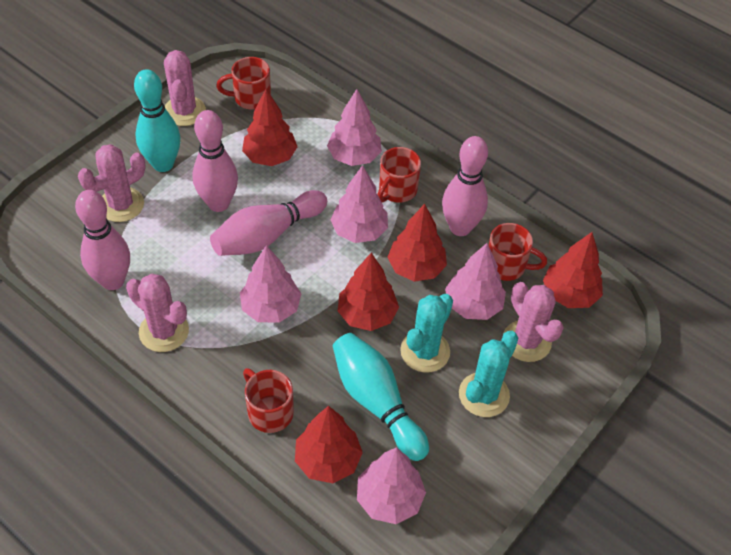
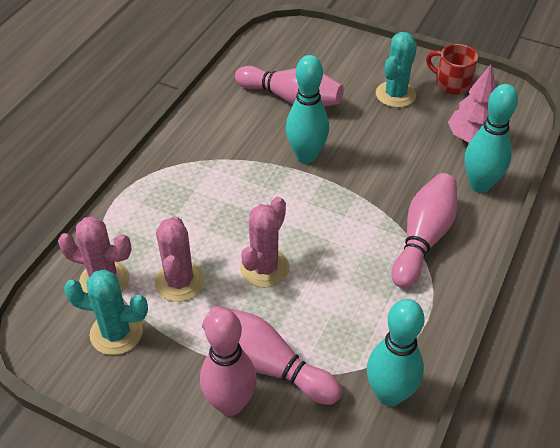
pink cactus: [78,144,146,222] [126,274,189,352] [164,50,206,126] [504,282,564,362] = 4 -> [58,216,132,293] [154,216,205,302] [240,197,290,288] = 3
pink tree: [240,245,301,323] [327,89,382,166] [330,165,388,243] [357,447,426,524] [445,243,506,320] = 5 -> [448,65,496,142] = 1
red mug: [216,57,271,110] [243,368,294,433] [377,147,421,203] [488,223,547,281] = 4 -> [426,44,478,95] = 1
red tree: [242,89,297,166] [295,406,363,483] [338,253,399,331] [387,204,447,282] [543,232,603,308] = 5 -> none = 0
turquoise bowling pin: [134,69,180,172] [333,333,429,461] = 2 -> [286,55,329,163] [367,299,424,406] [464,84,518,193] = 3

